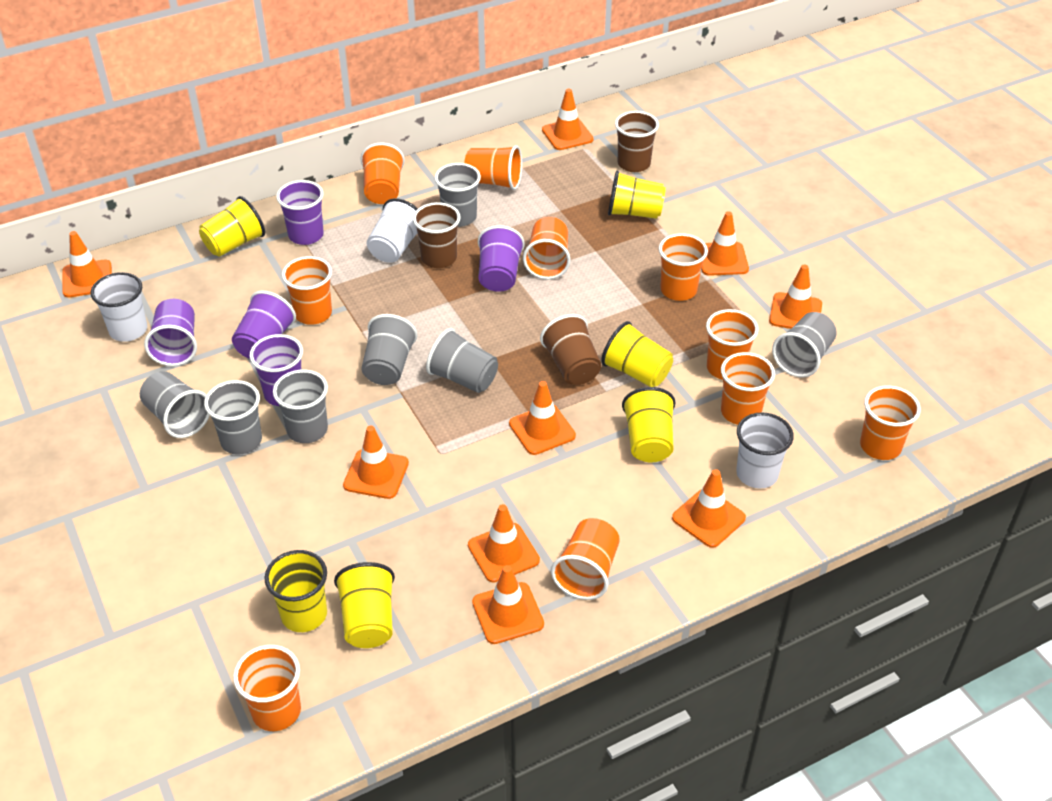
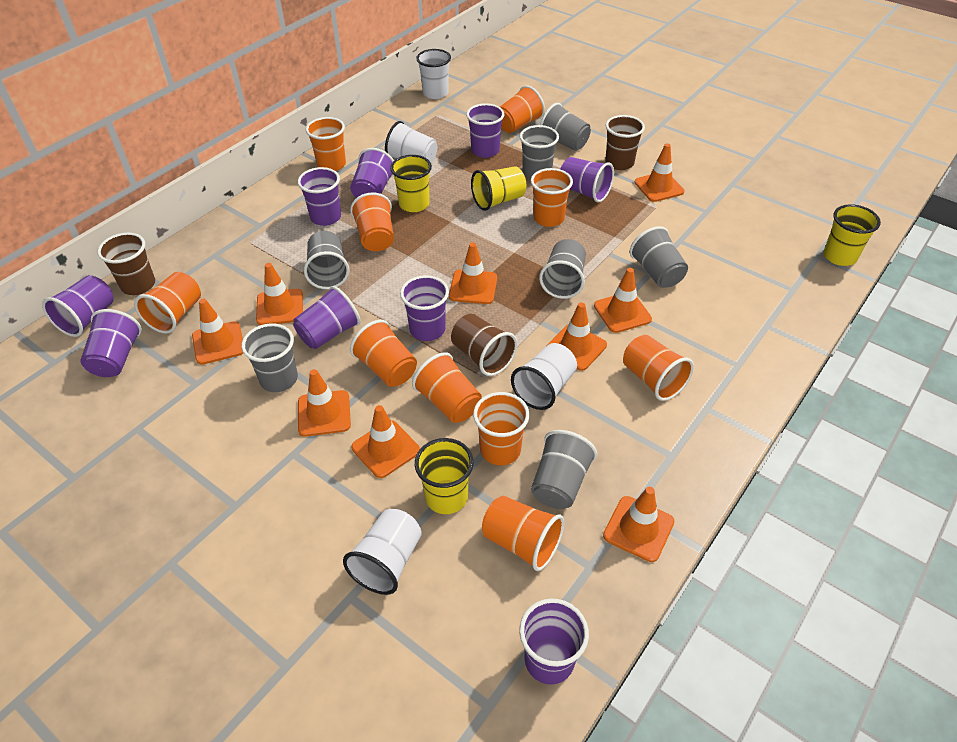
purple cup: [144,299,197,366] [232,291,296,359] [249,334,303,406] [276,180,324,245] [478,225,525,292] = 5 -> [42,275,114,337] [80,309,142,377] [293,286,361,349] [298,167,341,226] [350,148,394,198] [400,275,449,341] [466,103,504,158] [519,598,589,685] [560,157,614,202] = 9
white cup: [90,272,147,342] [366,198,418,263] [736,412,794,488] = 3 -> [343,509,422,595] [385,121,437,164] [416,49,451,99] [511,343,577,410] = 4
yellow cup: [199,196,265,257] [264,550,327,632] [334,562,395,648] [601,321,673,387] [608,171,666,219] [622,387,676,462] = 6 -> [390,155,432,212] [415,438,474,514] [471,167,526,211] [824,204,881,266] = 4

